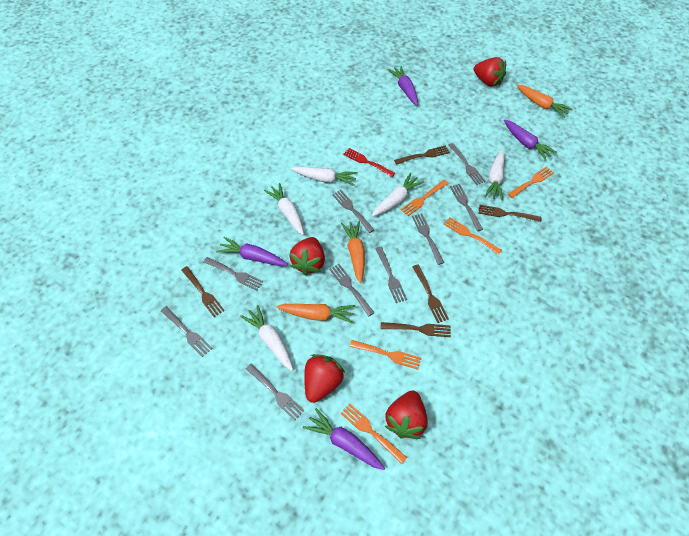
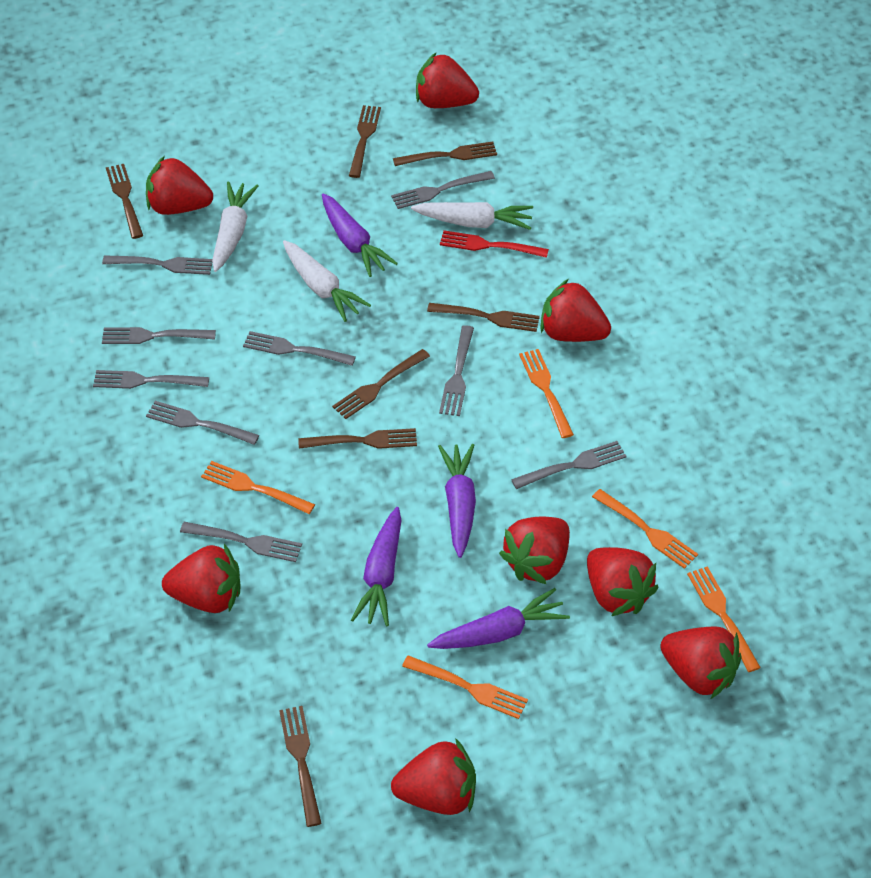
brown fork: [182,266,225,317] [381,322,451,337] [394,145,450,165] [412,264,449,323] [478,205,542,222] = 5 -> [106,164,143,239] [279,706,322,827] [298,428,417,449] [332,349,430,419] [349,105,381,178] [393,141,497,166] [427,303,540,332] = 7
orange carrot: [276,304,355,324] [341,221,365,283] [517,85,573,118] = 3 -> none = 0
red strawberry: [290,237,325,276] [304,354,345,403] [385,390,427,439] [474,57,506,86] = 4 -> [146,156,213,215] [162,544,240,613] [391,738,476,815] [416,52,479,108] [499,517,570,584] [540,279,611,342] [587,547,659,616] [660,626,742,699] = 8
white carrot: [240,305,293,371] [264,183,304,235] [291,166,358,186] [372,173,424,217] [484,150,505,200] = 5 -> [212,182,259,272] [283,240,371,322] [411,202,533,230] = 3

